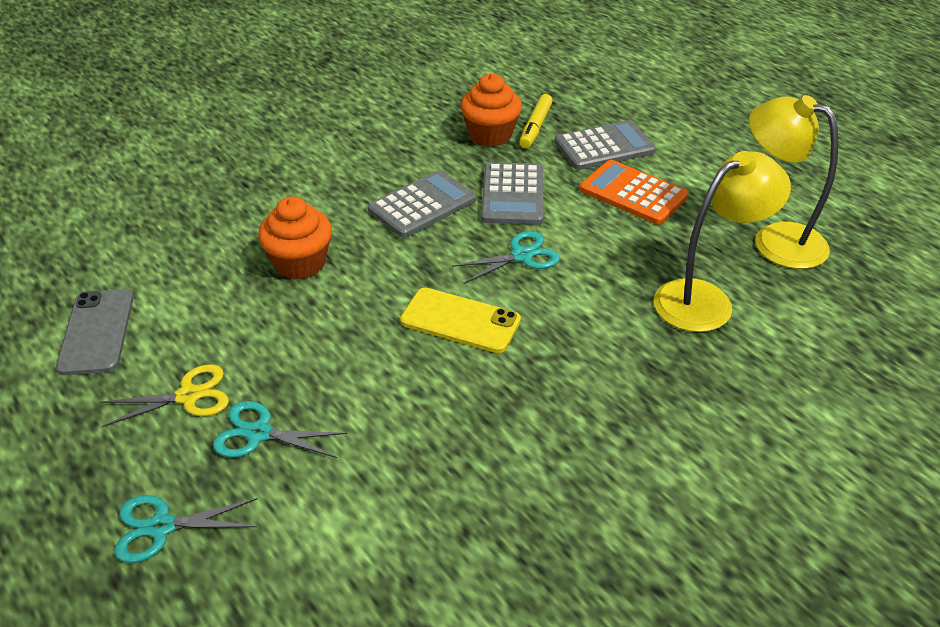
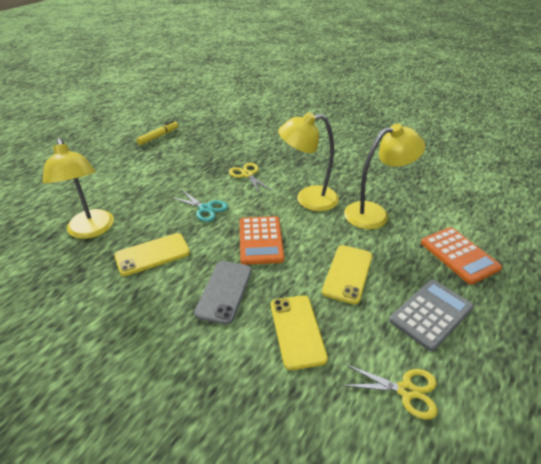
grey calculator: [368,170,476,238] [481,162,543,225] [554,120,656,170] = 3 -> [389,280,474,352] = 1
orange calculator: [580,160,688,224] = 1 -> [240,216,284,265] [421,227,502,285] = 2
orange cupcake: [258,197,332,279] [460,74,522,146] = 2 -> none = 0
turquoise scissors: [114,495,257,563] [213,401,347,458] [452,231,560,284] = 3 -> [170,190,228,222] = 1
yellow lamp: [654,151,791,332] [749,95,838,269] = 2 -> [43,138,114,239] [278,112,339,211] [344,124,425,229] = 3
yellow phone: [400,288,521,353] = 1 -> [114,233,190,276] [271,295,328,370] [322,245,373,304] = 3
yellow scissors: [100,364,229,427] = 1 -> [229,163,273,194] [341,364,437,420] = 2

